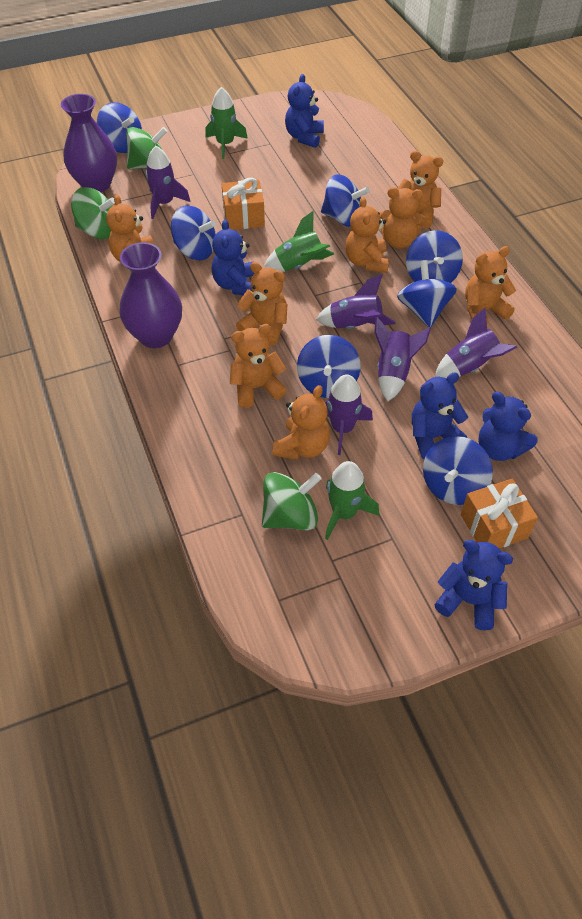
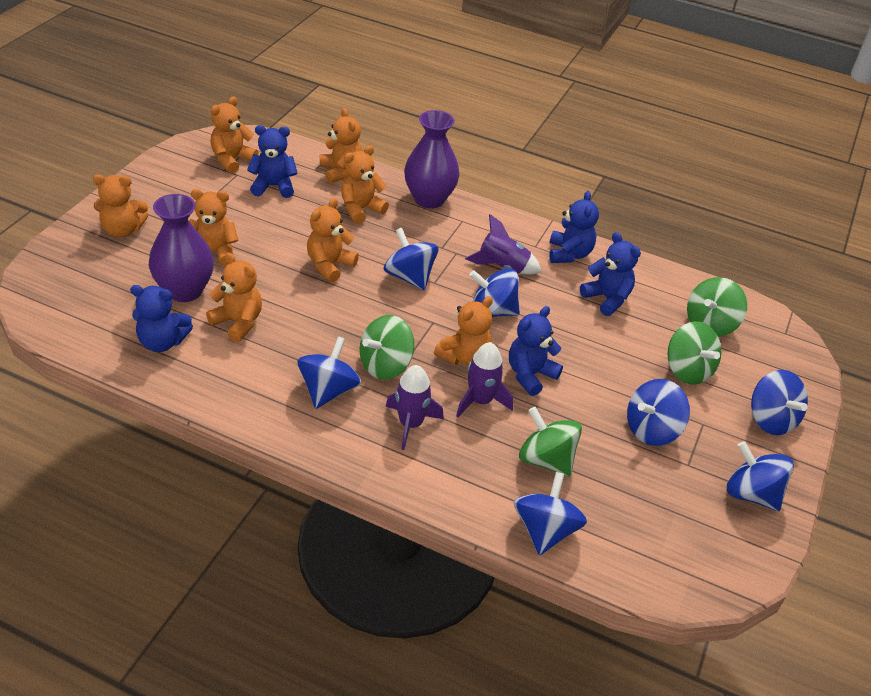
green rocket: [205,87,248,159] [264,211,334,272] [325,461,379,540] = 3 -> none = 0
green spinning top: [71,187,115,239] [126,127,168,169] [262,472,321,531] = 3 -> [360,315,414,380] [519,407,582,477] [668,321,721,385] [687,277,747,337] = 4
orange gift: [222,178,265,230] [461,479,538,548] = 2 -> none = 0
purple rocket: [146,146,191,219] [316,274,396,329] [324,374,373,455] [374,317,431,401] [435,308,517,378] = 5 -> [386,365,444,450] [456,342,513,417] [465,214,541,275] = 3

